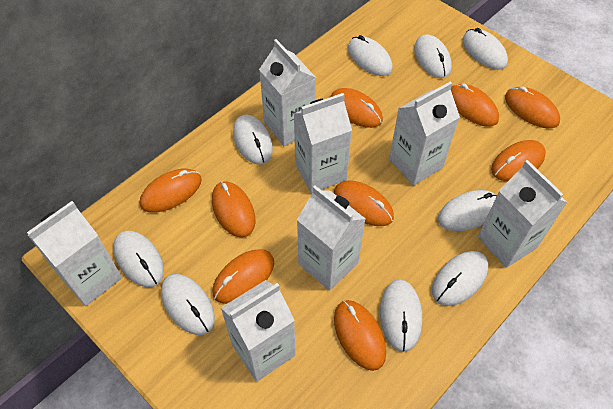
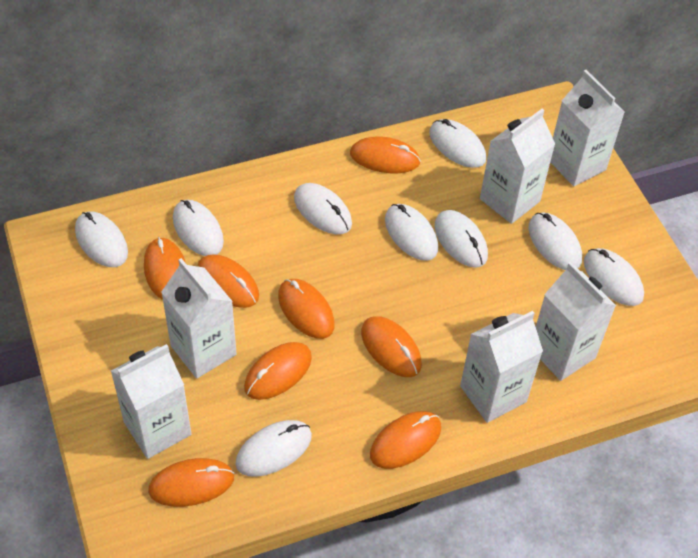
orange mouse: [140,168,201,213] [212,181,255,238] [213,249,274,304] [330,88,383,128] [334,181,394,226] [334,300,386,371] [451,84,499,127] [491,140,546,181] [505,86,560,128] = 9 -> [144,237,186,300] [148,458,234,507] [197,254,259,308] [244,342,312,400] [278,279,335,339] [350,137,421,173] [361,316,422,377] [370,411,441,469] = 8
white carton: [27,201,122,306] [221,280,296,382] [259,39,316,146] [293,93,352,193] [297,186,366,291] [389,81,460,185] [478,160,568,268] = 7 -> [111,344,191,459] [161,258,237,378] [460,311,543,423] [480,109,555,224] [536,262,616,381] [550,70,625,186] = 6

